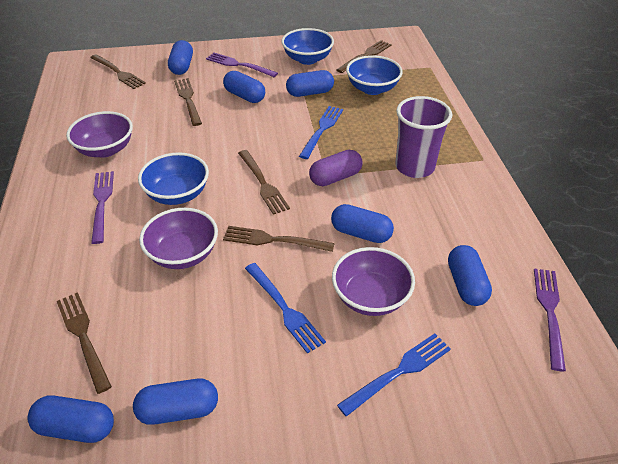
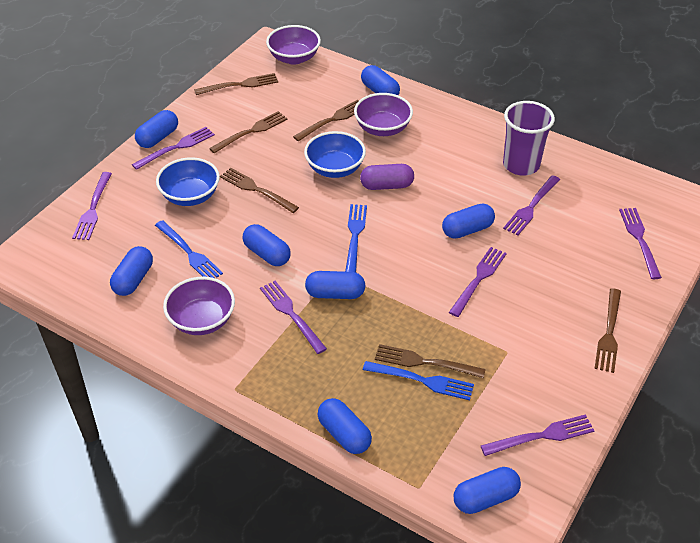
blue bowl: [138,152,209,205] [282,28,334,65] [346,55,403,95] = 3 -> [156,157,220,206] [304,131,366,178] = 2
blue capsule: [27,396,114,443] [133,379,218,425] [168,40,193,75] [223,71,265,103] [286,70,334,97] [331,204,394,243] [448,245,492,306] = 7 -> [110,246,153,296] [135,110,178,148] [243,224,291,266] [305,271,365,299] [317,398,372,454] [361,65,400,95] [442,203,495,239] [454,467,521,514] = 8
purple fork: [91,171,114,244] [206,53,278,77] [534,268,566,371] = 3 -> [72,172,112,240] [132,127,215,170] [260,281,327,354] [449,247,507,317] [481,414,595,456] [503,175,560,235] [619,208,662,279] = 7

